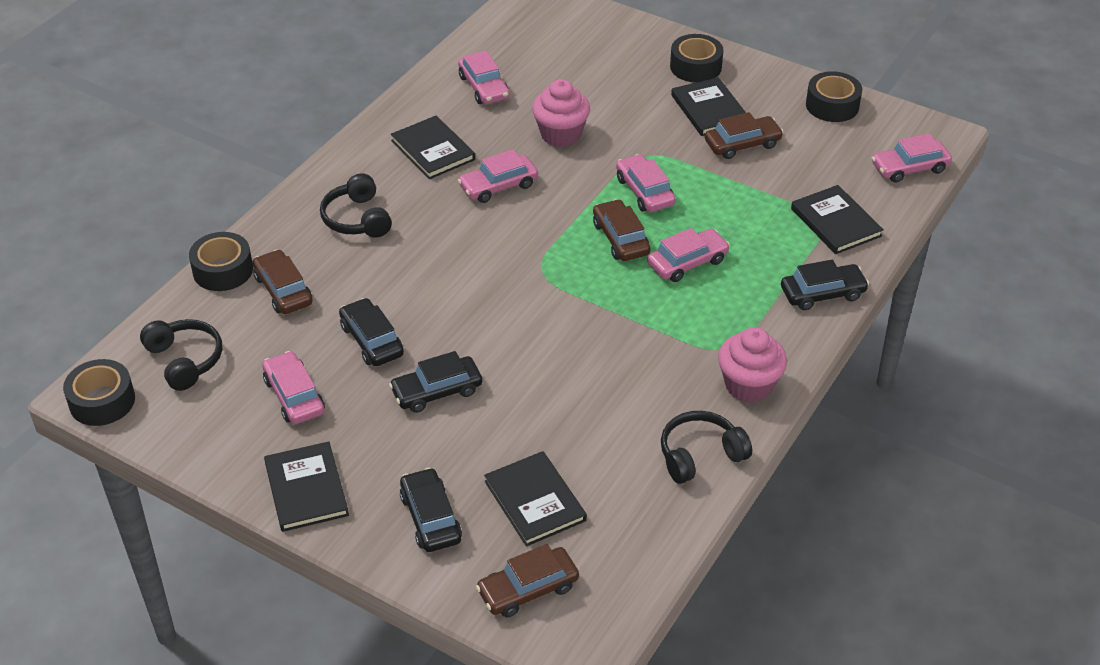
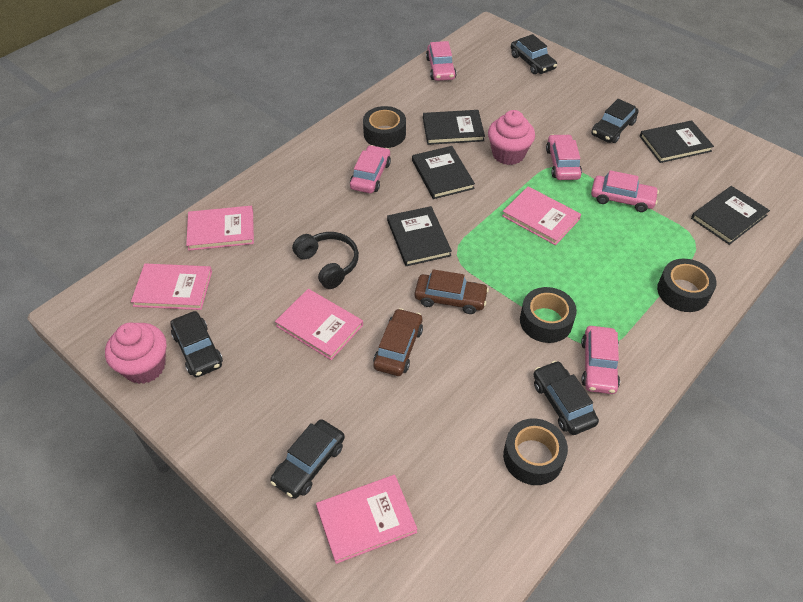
black car: [339,298,404,366] [389,351,482,413] [400,468,462,552] [781,260,869,310] = 4 -> [170,311,223,378] [270,419,345,499] [511,34,557,74] [533,361,599,435] [591,99,639,143] = 5
black headphones: [140,319,222,391] [320,173,392,238] [661,411,752,484] = 3 -> [292,232,359,289] = 1
brown car: [253,250,312,314] [476,544,579,617] [593,199,651,261] [705,112,783,159] = 4 -> [373,308,423,376] [414,269,489,314] = 2
pink book: none = 0 -> [131,263,212,310] [186,206,254,251] [275,289,363,360] [316,475,417,564] [502,186,581,245] = 5
pink car: [262,351,325,424] [458,51,510,104] [458,149,538,203] [616,154,676,212] [647,228,730,282] [872,133,952,183] = 6 -> [350,145,391,193] [426,41,457,81] [546,134,582,180] [581,326,620,394] [591,170,659,212] = 5

